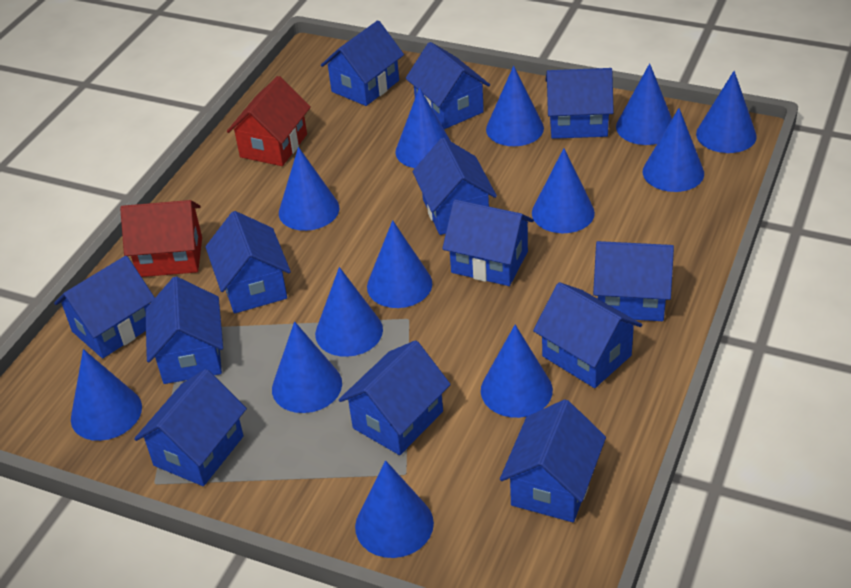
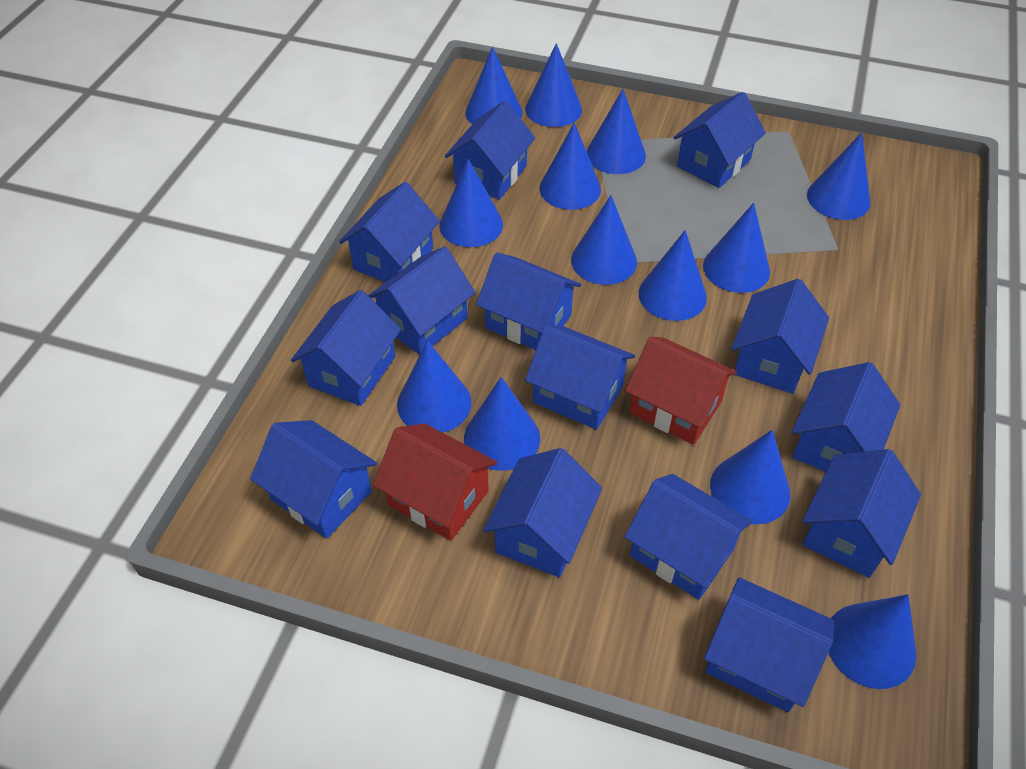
blue house: [54,256,155,358] [134,369,247,486] [145,276,223,384] [206,211,291,314] [321,20,404,106] [339,340,451,455] [406,42,490,129] [413,137,497,235] [442,199,534,286] [500,399,606,522] [533,282,642,388] [545,68,614,139] [593,241,674,321] = 13 -> [250,420,377,539] [291,290,401,406] [339,182,440,282] [368,246,476,355] [445,101,535,200] [476,252,581,350] [483,448,602,577] [525,325,635,430] [625,474,753,600] [673,92,766,188] [704,577,834,712] [731,279,829,394] [792,362,900,472] [803,449,921,578] = 14

